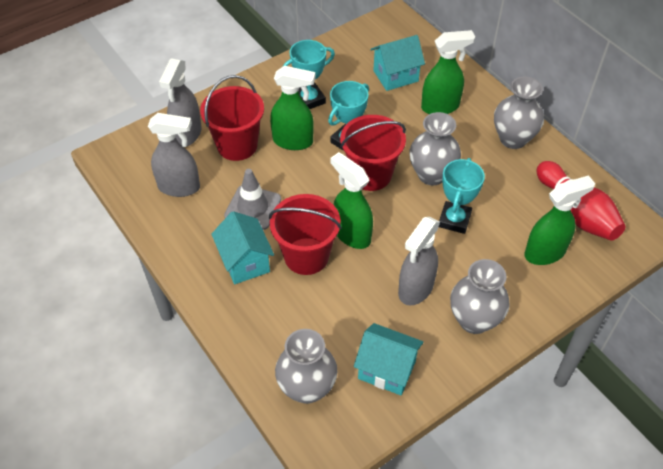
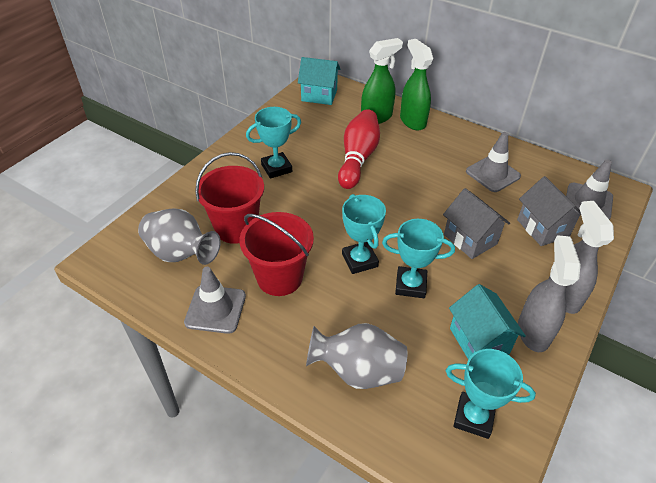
green spray bottle: [270,66,316,150] [331,152,373,249] [421,30,475,114] [524,175,595,265] = 4 -> [361,38,403,124] [400,39,433,131] = 2
grey house: none = 0 -> [443,188,510,259] [517,176,581,246] = 2
grey spray bottle: [148,113,200,197] [159,58,202,146] [398,217,440,305] = 3 -> [518,235,581,352] [549,201,614,314] = 2
grey traffic cone: [224,169,281,230] = 1 -> [184,267,246,334] [466,132,521,192] [566,160,613,220] = 3
grey vase: [275,329,337,404] [409,112,461,185] [450,259,510,334] [494,77,544,149] = 4 -> [138,209,221,265] [306,323,407,389] = 2
red bucket: [200,75,264,161] [269,194,342,275] [340,115,406,191] = 3 -> [195,152,264,244] [240,212,314,296] = 2
turquoise house: [211,211,274,284] [354,323,424,395] [370,35,425,91] = 3 -> [298,57,340,105] [449,284,526,359] = 2
turquoise trophy: [282,40,335,109] [328,81,369,151] [439,158,485,234] = 3 -> [246,107,301,179] [342,194,386,274] [382,219,455,298] [446,349,536,439] = 4

